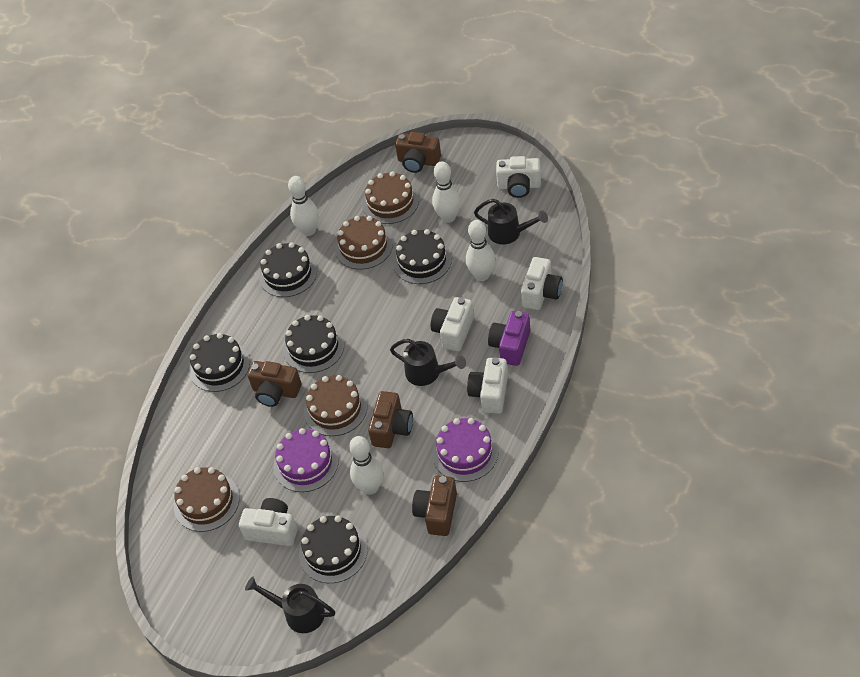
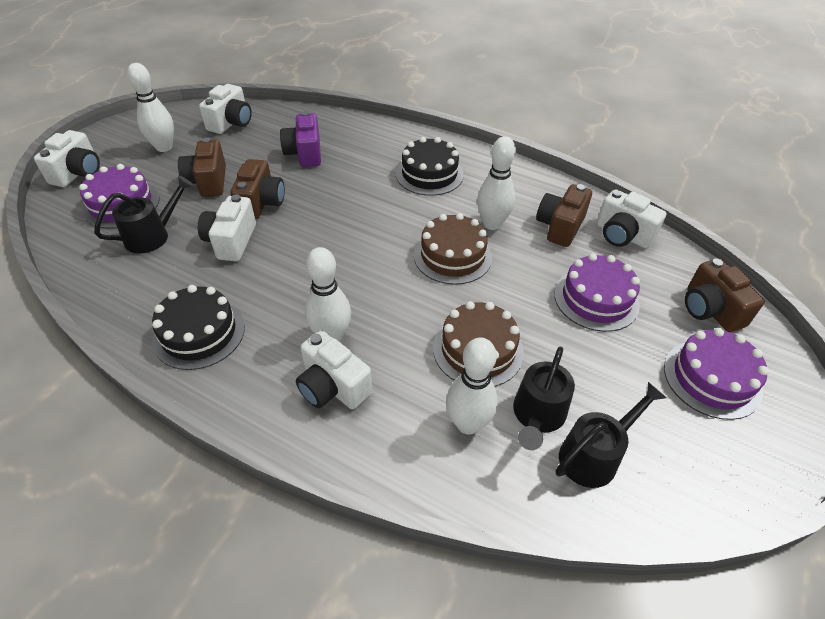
black cake: [189,333,250,392] [259,242,317,297] [283,315,344,373] [299,516,368,583] [393,229,452,284] = 5 -> [152,285,245,370] [396,137,464,196] = 2
brown cake: [174,467,240,532] [304,375,367,436] [335,216,393,269] [362,171,419,224] = 4 -> [414,213,492,285] [433,301,524,387] = 2
purple cake: [273,428,339,492] [432,418,499,482] = 2 -> [79,164,159,229] [554,253,640,332] [664,328,769,420] = 3

